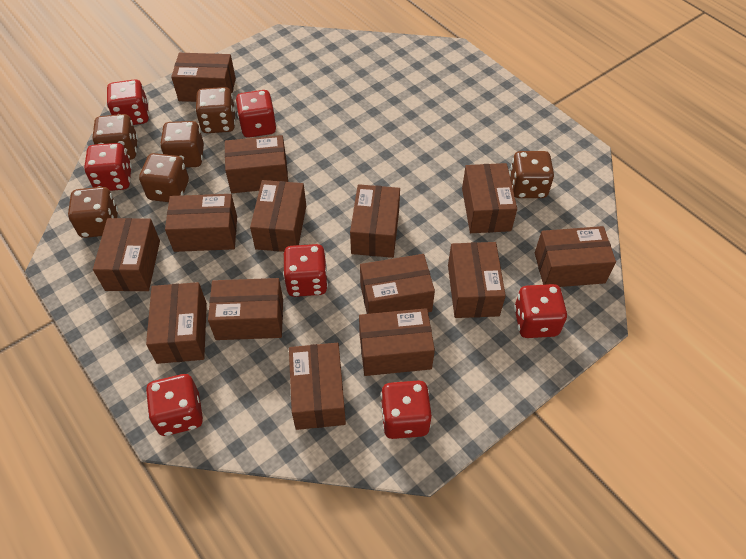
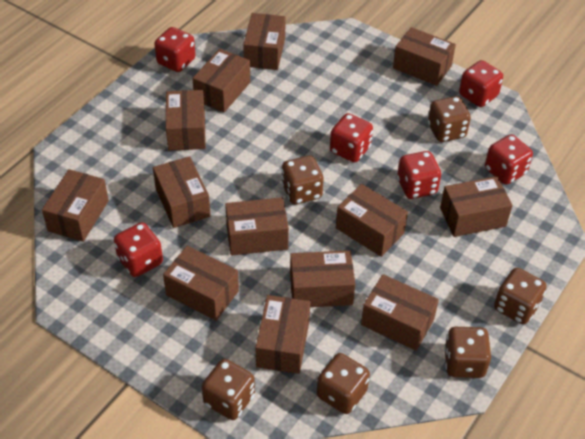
brown box: [93,218,160,291] [146,282,207,364] [165,194,237,252] [171,53,236,102] [208,278,283,340] [225,135,288,193] [250,180,306,252] [289,343,346,430] [350,184,400,258] [359,308,435,376] [360,254,435,314] [448,242,506,318] [462,163,517,233] [535,226,616,287] = 14 -> [42,169,109,242] [153,156,211,228] [163,246,239,321] [166,90,206,151] [192,49,250,112] [225,197,289,256] [243,13,286,70] [256,295,310,374] [290,250,355,307] [336,184,408,257] [361,274,439,351] [393,27,456,86] [440,176,513,237] = 13
red dice: [84,143,132,191] [107,79,149,125] [146,374,203,436] [235,90,277,138] [283,244,328,297] [381,380,432,439] [514,284,567,338] = 7 -> [114,222,163,277] [154,27,195,72] [330,113,373,163] [397,151,441,199] [459,60,503,107] [485,134,533,185] = 6

